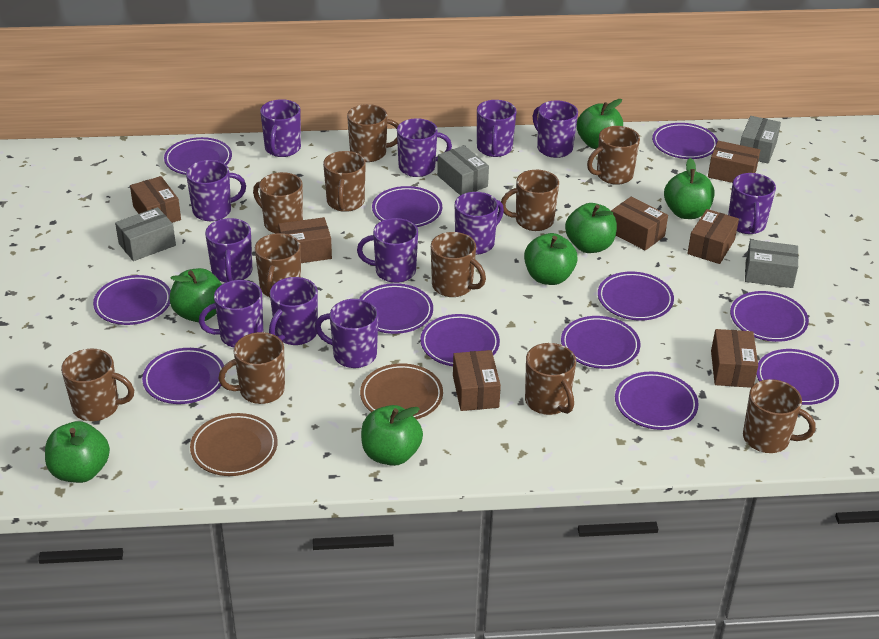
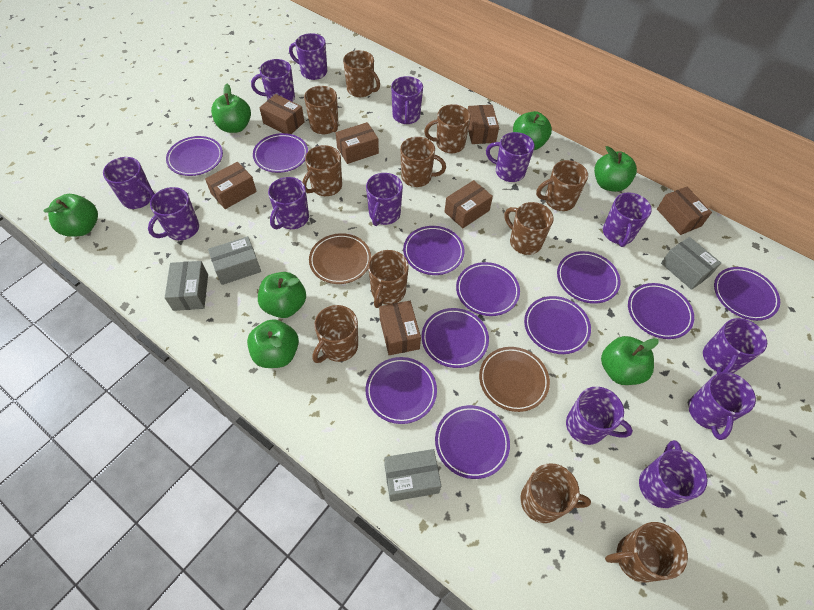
purple mug: [186,160,246,221] [199,280,263,348] [205,218,252,283] [260,99,301,157] [269,277,318,345] [315,299,378,368] [357,218,418,283] [397,118,452,177] [455,192,504,255] [477,100,517,157] [533,100,578,158] [728,173,776,234] = 12 -> [103,157,155,209] [148,187,199,240] [251,59,295,102] [268,177,309,229] [289,33,327,80] [366,173,403,226] [391,76,423,124] [486,132,535,182] [566,387,633,445] [603,192,652,247] [639,440,708,508] [688,372,756,440] [703,318,767,374] = 13
purple plate: [93,275,171,325] [142,348,224,404] [164,137,232,175] [359,283,433,334] [372,186,442,227] [420,314,500,366] [561,316,640,369] [598,272,674,321] [615,372,699,430] [652,123,718,159] [730,291,809,342] [756,349,839,405] = 12 -> [166,136,223,176] [253,133,308,173] [366,357,437,424] [403,226,465,275] [422,308,489,368] [435,405,510,479] [456,262,520,316] [524,296,591,354] [557,251,621,304] [628,283,694,339] [714,267,780,321] = 11

